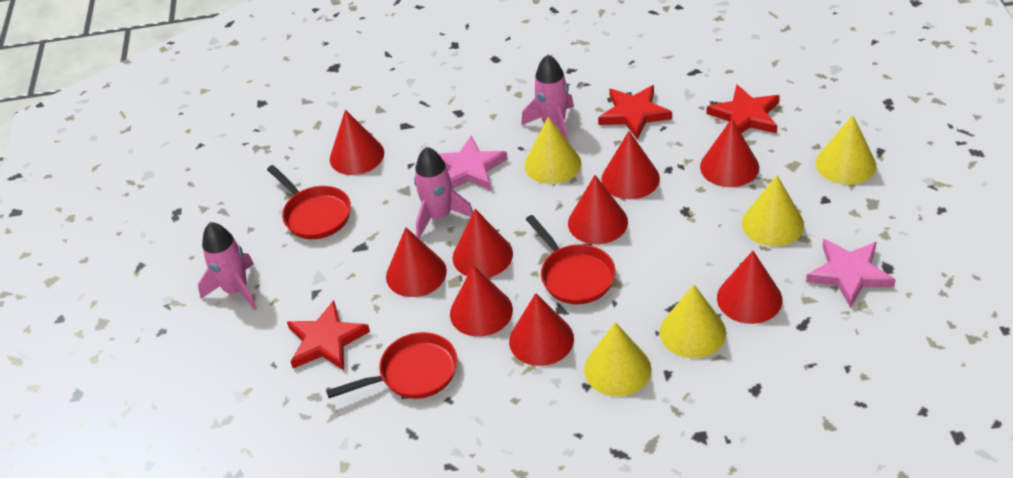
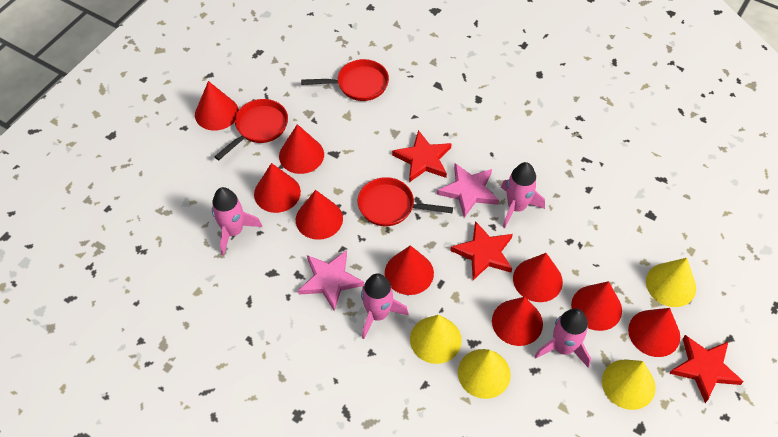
pink rocket: [198,222,257,310] [414,147,473,238] [521,54,574,142] = 3 -> [212,187,262,255] [361,273,408,339] [501,162,545,228] [534,308,591,368] = 4
yellow cone: [524,117,581,184] [584,322,651,397] [660,285,726,358] [742,175,804,246] [816,115,876,185] = 5 -> [410,315,462,364] [458,349,511,399] [602,360,656,410] [646,258,696,307] = 4

